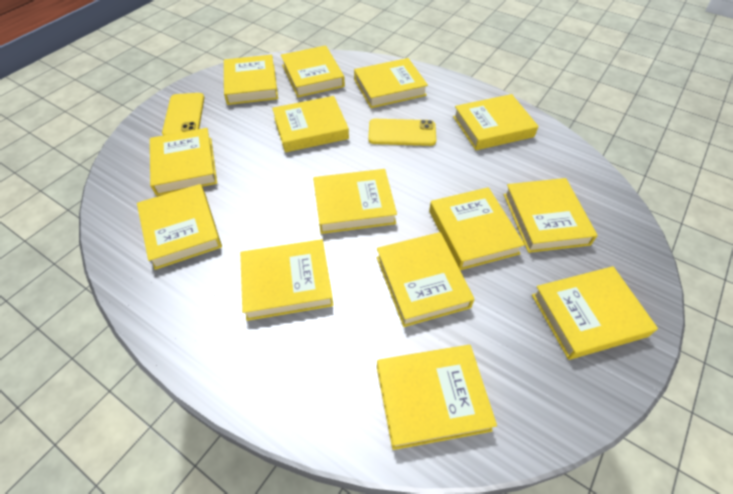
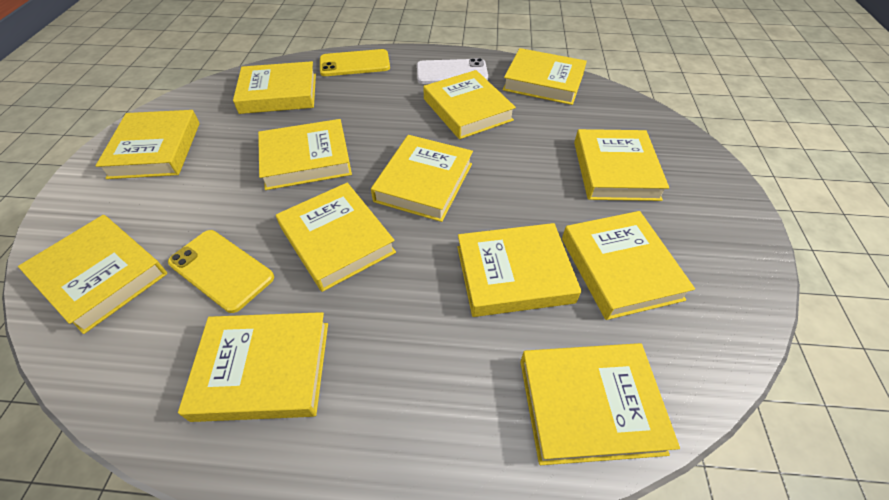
white phone: none = 0 -> [417,58,488,84] = 1
yellow book: [137,184,222,270] [150,128,217,196] [224,55,278,105] [240,239,334,321] [272,96,349,152] [281,45,345,97] [313,169,397,234] [354,58,428,108] [376,232,475,327] [377,345,497,450] [429,187,525,270] [453,94,539,150] [504,178,598,253] [532,266,658,360] = 14 -> [18,215,167,334] [96,110,200,179] [178,312,328,422] [233,61,316,114] [258,119,352,190] [276,183,396,292] [371,135,473,222] [423,70,516,139] [457,223,581,317] [503,48,587,105] [520,343,680,465] [562,211,695,320] [574,129,669,201] = 13

